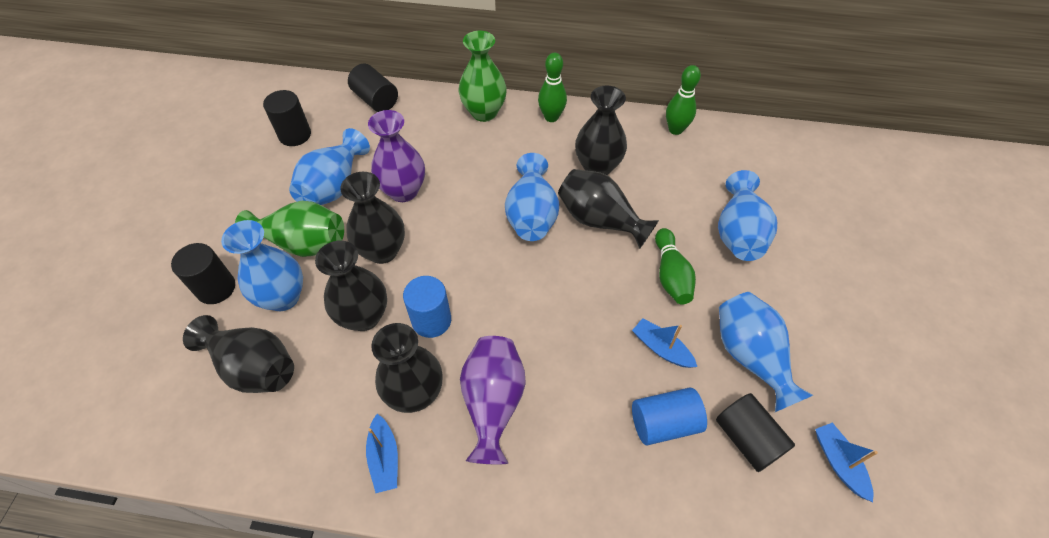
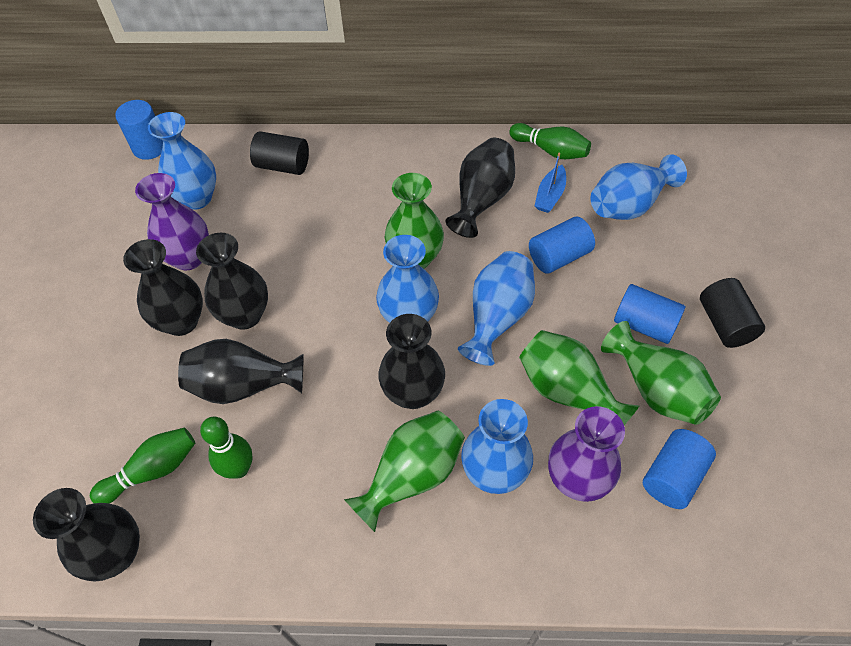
black cylinder: [171,243,235,304] [263,90,311,146] [348,64,398,112] [716,393,795,472] = 4 -> [250,131,309,175] [700,278,765,348] = 2
blue boat: [366,414,398,493] [632,318,697,368] [815,423,878,502] = 3 -> [535,153,566,213] = 1
blue cylinder: [403,276,451,338] [632,387,707,445] = 2 -> [115,100,163,160] [529,216,595,274] [614,284,685,344] [643,429,716,509] = 4
green vase: [235,201,344,257] [458,31,507,122] = 2 -> [344,410,465,532] [385,173,444,269] [519,330,639,425] [601,321,721,425] = 4

